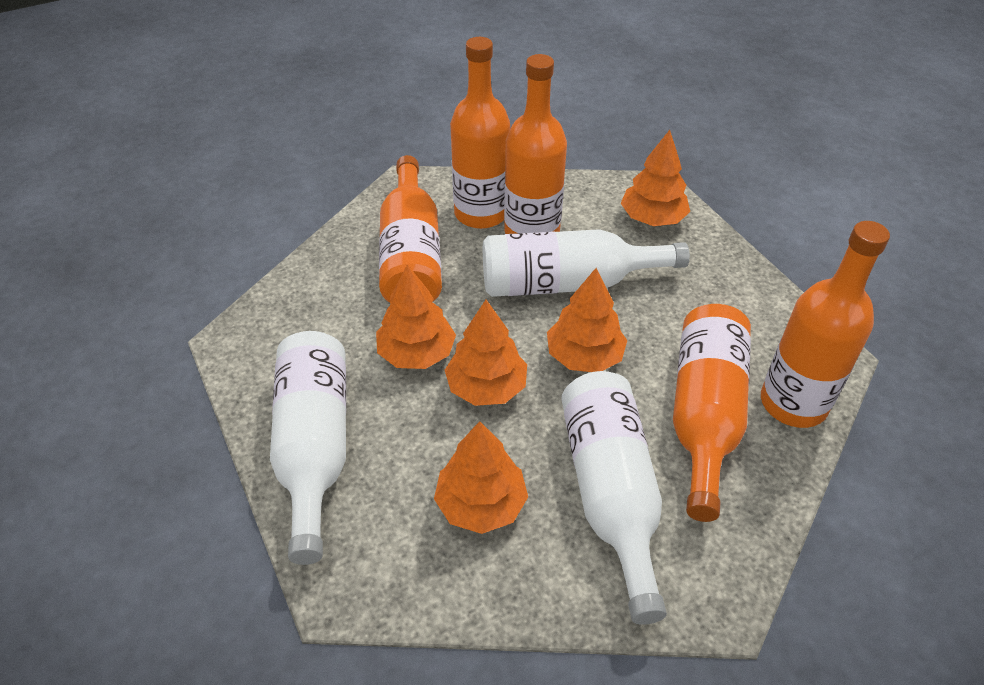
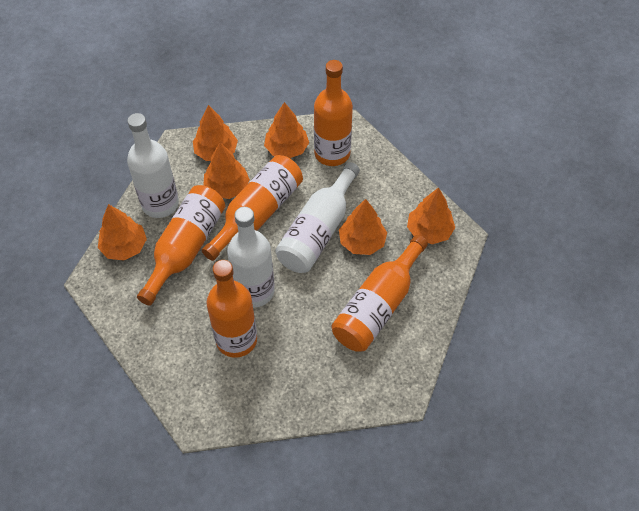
orange tree: [376,264,456,369] [434,421,528,534] [445,300,527,406] [547,268,627,372] [621,130,690,226] = 5 -> [98,204,147,261] [193,105,238,161] [203,143,250,199] [264,102,309,158] [339,199,387,255] [407,187,455,244] = 6

